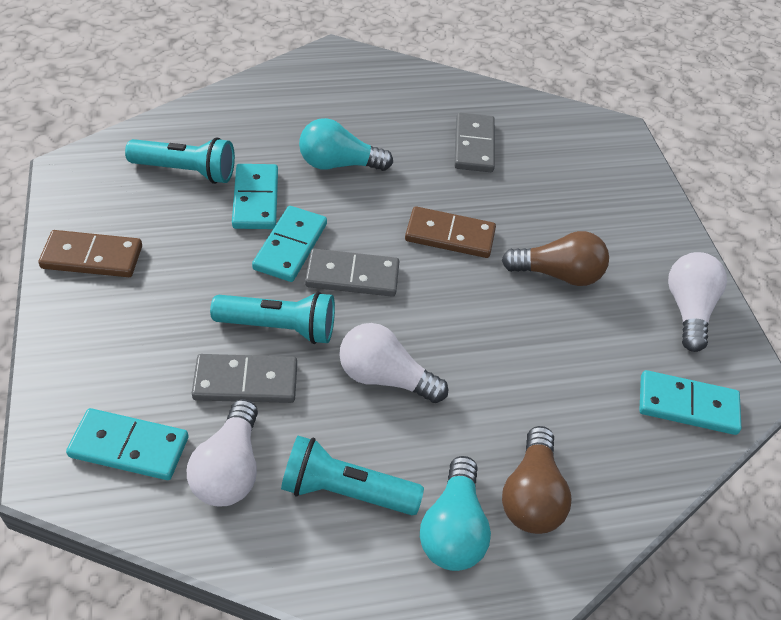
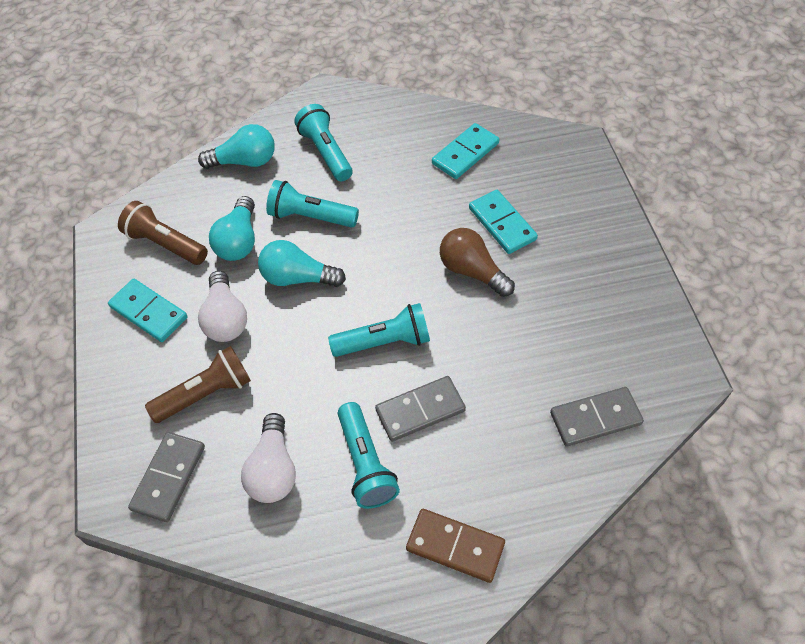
brown domino: [39,230,142,277] [405,206,496,258] = 2 -> [406,509,505,583] = 1
brown flashlight: none = 0 -> [118,201,208,265] [145,346,251,423] = 2
brown light bulb: [502,231,609,286] [502,426,572,534] = 2 -> [440,228,515,297] = 1
turquoise domino: [66,408,188,480] [232,164,278,229] [252,206,327,282] [639,370,741,435] = 4 -> [108,279,188,342] [432,123,499,179] [469,190,538,254] = 3
turquoise flashlight: [125,137,235,184] [210,292,335,344] [281,436,424,515] = 3 -> [266,180,359,228] [294,104,353,181] [328,303,430,357] [338,402,400,509] = 4
turquoise light bulb: [299,118,393,171] [420,456,491,571] = 2 -> [198,124,275,169] [209,196,255,261] [258,240,346,287] = 3
white light bulb: [187,399,258,506] [339,323,448,403] [668,252,727,352] = 3 -> [198,271,247,342] [241,413,296,503] = 2

